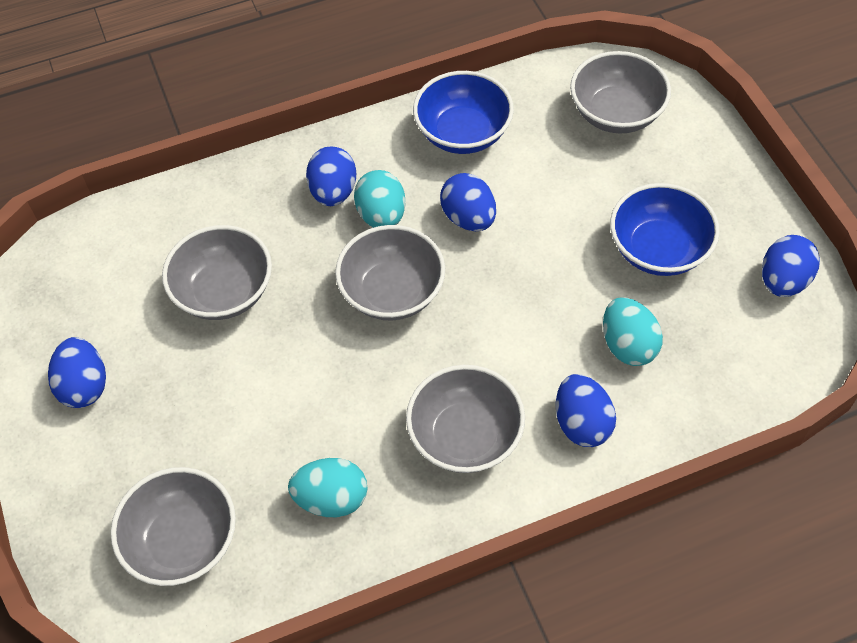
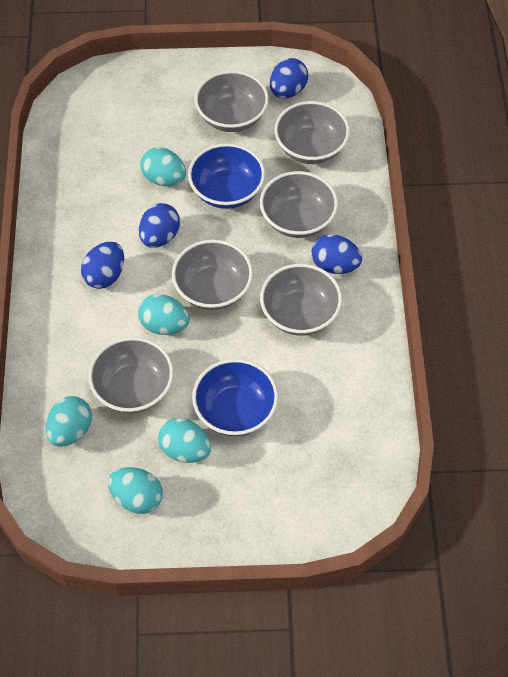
blue egg: [48,337,106,408] [306,146,356,206] [440,173,496,231] [556,374,616,447] [762,235,820,297] = 5 -> [81,241,124,289] [139,203,180,248] [270,58,308,98] [312,234,362,274] = 4
grey bowl: [111,467,236,586] [162,225,272,320] [335,225,445,321] [406,365,525,473] [570,51,671,134] = 5 -> [88,337,174,413] [172,240,253,310] [195,70,269,132] [260,171,338,238] [260,264,342,335] [274,101,350,164] = 6
turquoise egg: [288,458,368,517] [354,170,405,228] [603,297,663,366] = 3 -> [46,396,92,447] [108,467,163,514] [138,294,190,335] [140,147,186,186] [158,418,211,463] = 5

